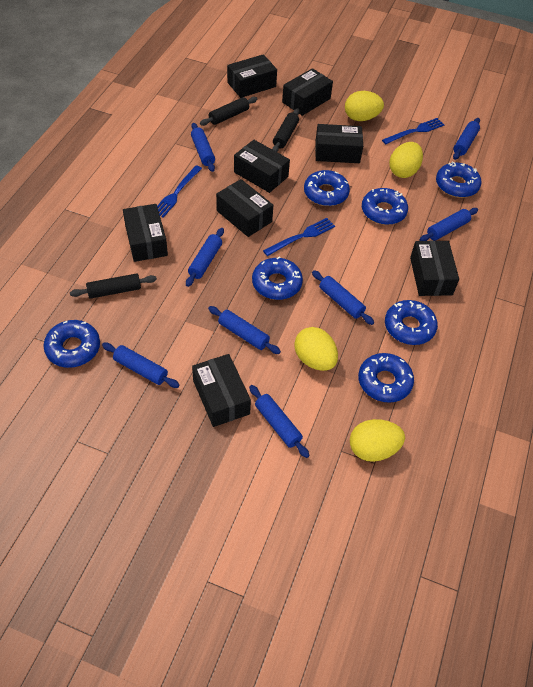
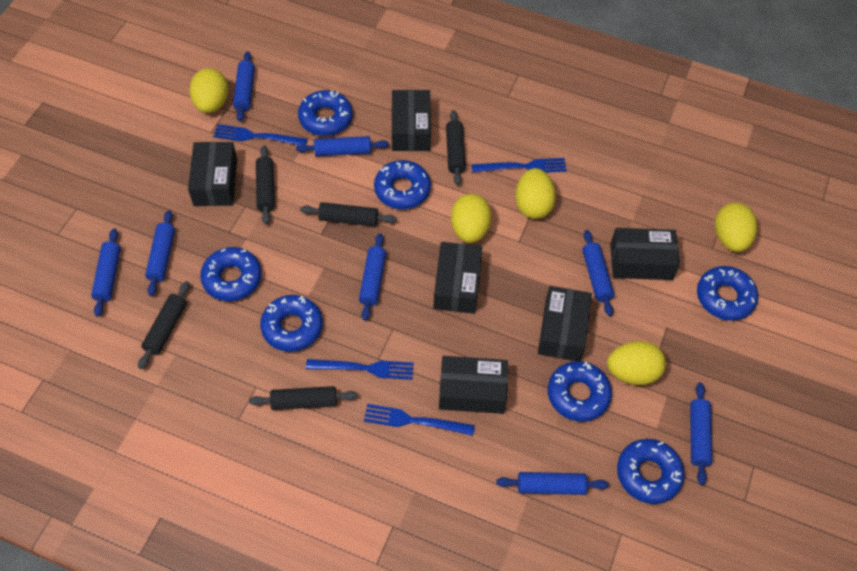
black box: [123,204,168,262] [192,354,251,427] [216,179,273,237] [227,54,277,98] [234,140,290,193] [282,68,333,116] [315,124,363,163] [410,241,459,296] = 8 -> [188,142,237,206] [392,90,431,151] [433,242,482,314] [439,356,508,414] [538,286,592,361] [610,228,680,280] = 6
black rolling pin: [70,273,157,299] [200,97,257,126] [272,108,299,152] = 3 -> [138,281,189,369] [249,386,358,410] [256,146,275,225] [300,202,397,226] [446,110,466,185] = 5
blue fork: [157,166,202,218] [263,218,335,256] [382,118,445,144] = 3 -> [213,124,308,145] [306,359,414,380] [364,404,475,436] [471,158,567,173] = 4
yellow egg: [294,327,338,371] [345,91,384,121] [350,419,405,462] [389,142,423,178] = 4 -> [189,68,228,113] [451,194,492,243] [515,168,556,219] [607,341,666,385] [715,203,757,252] = 5

